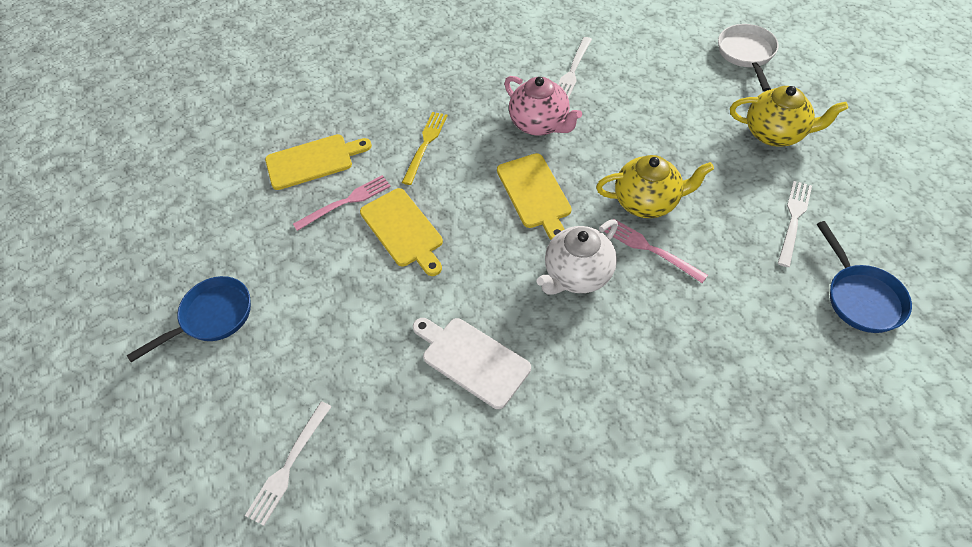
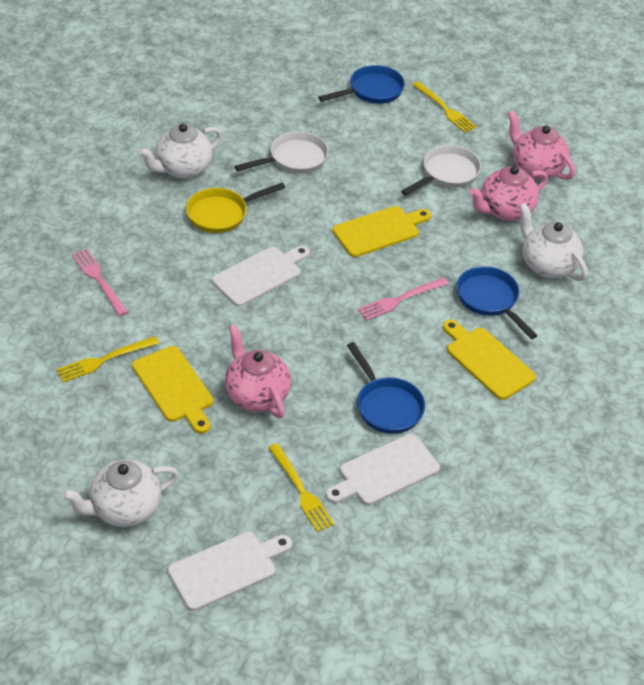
blue pan: [127,276,251,362] [817,221,912,333] = 2 -> [318,65,405,104] [347,342,425,434] [456,266,538,339] = 3
pink teapot: [504,76,582,136] = 1 -> [225,324,291,418] [469,166,548,221] [508,110,575,180] = 3
white cutting board: [413,318,531,409] = 1 -> [168,532,292,611] [212,246,310,307] [326,434,440,505] = 3
white fork: [245,401,332,526] [558,37,592,99] [778,181,812,267] = 3 -> none = 0
white pan: [718,24,779,91] = 1 -> [235,131,328,174] [401,145,481,196] = 2
white teapot: [536,219,618,295] = 1 -> [62,459,179,527] [138,124,222,179] [519,203,588,281] = 3
yellow fork: [402,112,448,185] = 1 -> [56,336,159,383] [268,443,334,532] [412,81,476,133] = 3
yellow pan: none = 0 -> [186,183,285,233] = 1
yellow teapot: [596,155,714,218] [730,86,848,147] = 2 -> none = 0

